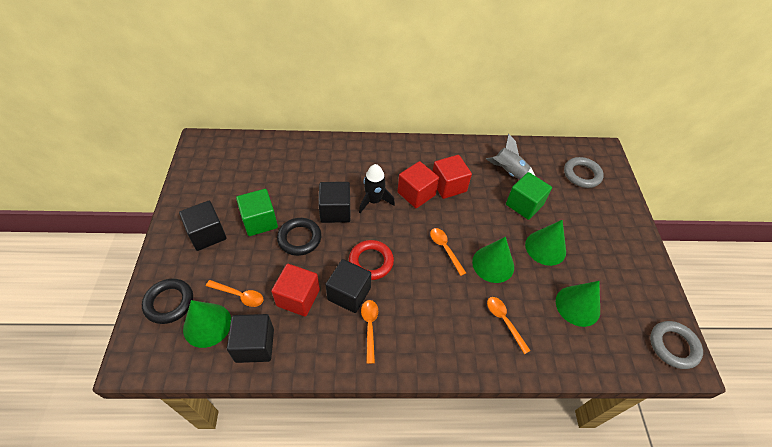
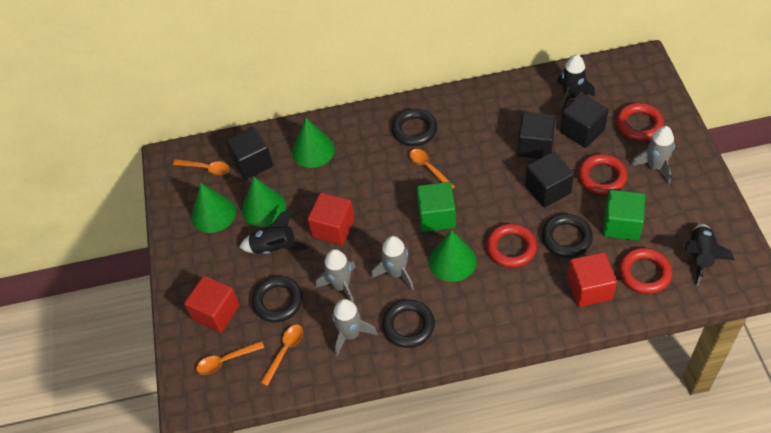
black ring: [142,278,193,324] [277,218,321,256] = 2 -> [252,276,303,322] [382,300,435,348] [392,109,437,146] [542,214,593,258] = 4
black rocket: [359,164,395,213] = 1 -> [239,208,308,254] [557,54,595,112] [685,224,735,286] = 3
grey ring: [564,157,604,188] [650,321,703,369] = 2 -> none = 0
grey rocket: [486,134,535,180] = 1 -> [316,249,356,303] [332,299,378,356] [371,236,414,291] [630,126,675,185] = 4
red ring: [349,240,394,280] = 1 -> [486,223,537,268] [578,154,628,195] [616,103,664,141] [619,248,672,294] = 4

